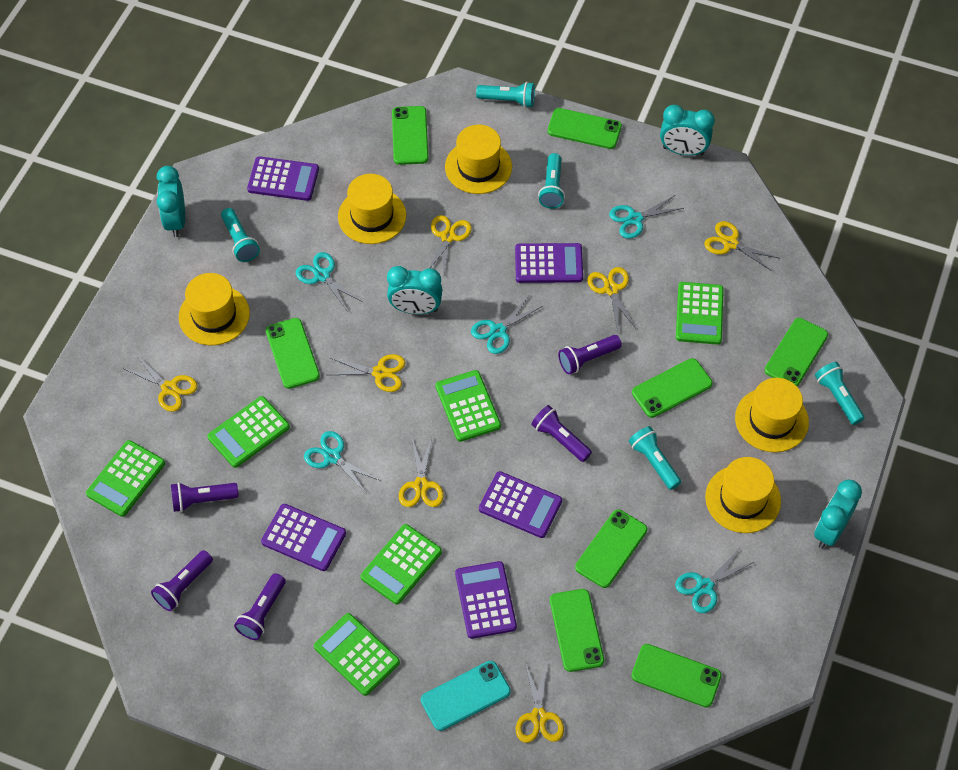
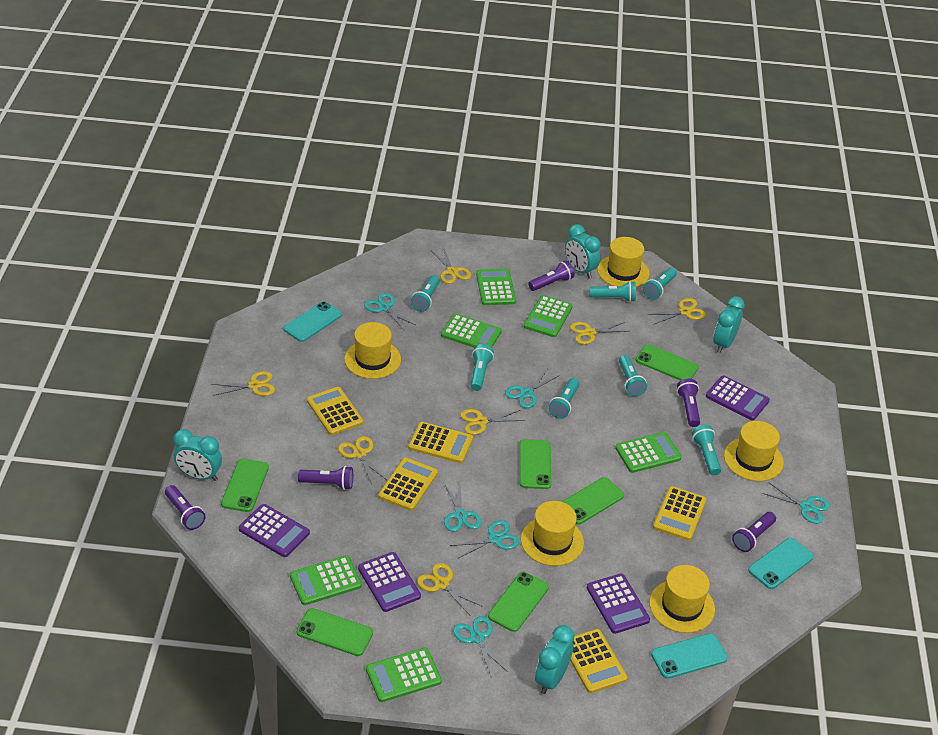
green phone: [266,318,320,389] [392,106,429,165] [548,108,622,149] [550,589,604,672] [575,509,647,588] [631,644,722,707] [632,358,713,418] [764,318,828,387] = 8 -> [221,459,269,512] [296,608,373,656] [488,572,549,632] [519,439,552,489] [562,477,624,524] [636,344,699,381] = 6
purple calculator: [247,156,319,201] [261,504,346,571] [455,561,517,639] [479,471,562,538] [515,243,583,283] = 5 -> [239,504,310,557] [358,552,421,612] [587,574,650,634] [706,376,770,420] = 4
turquoise flashlight: [221,208,260,262] [476,82,535,108] [538,153,565,209] [629,426,681,490] [815,362,864,425] = 5 -> [411,275,440,312] [470,344,494,391] [548,378,580,419] [589,281,636,302] [619,355,647,396] [643,267,677,300] [692,425,721,475] = 7
turquoise phone: [421,661,511,731] = 1 -> [284,301,342,342] [651,633,728,679] [748,538,814,589] = 3
turquoise scissors: [296,252,361,312] [304,431,379,494] [471,297,542,354] [609,195,684,239] [675,548,754,613] = 5 -> [364,293,415,330] [444,483,482,532] [450,520,519,559] [453,616,508,678] [505,370,558,408] [762,483,830,524] = 6
yellow calculator: none = 0 -> [307,387,363,435] [378,457,438,511] [408,422,473,463] [570,629,627,693] [653,486,706,541] = 5

